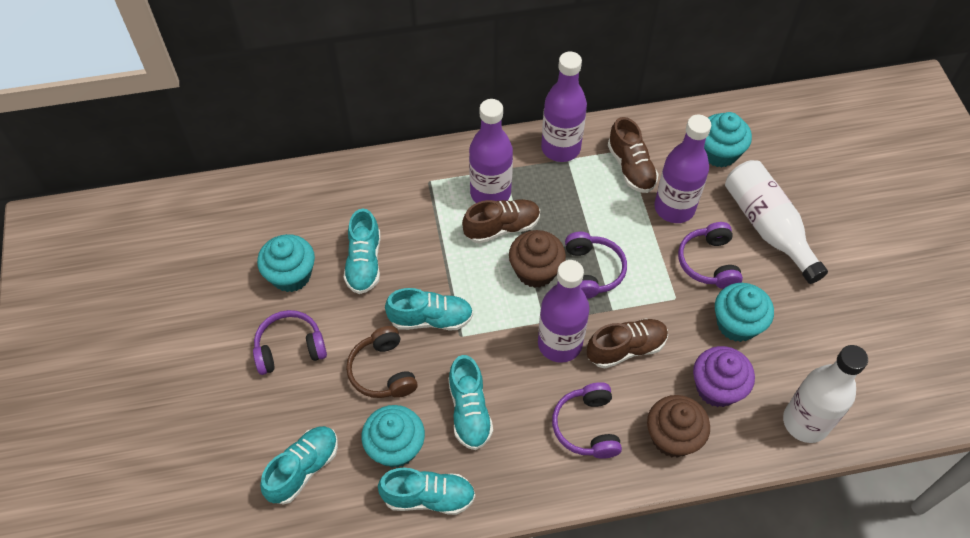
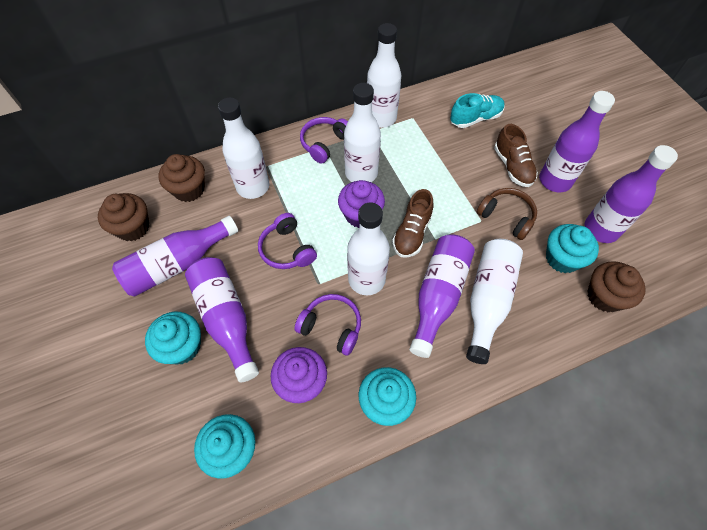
brown cupcake: [509,230,566,288] [647,395,710,458] = 2 -> [98,193,149,241] [159,154,205,202] [587,261,646,312] = 3
brown shoe: [462,199,540,244] [587,318,668,369] [608,117,659,193] = 3 -> [392,189,433,258] [494,124,538,187] = 2
purple bottle: [469,99,513,203] [538,260,589,363] [541,51,587,162] [654,115,711,223] = 4 -> [112,216,238,297] [185,257,259,383] [410,234,475,358] [539,91,615,192] [585,145,678,243] = 5
purple cupcake: [693,346,755,407] = 1 -> [271,347,327,403] [338,180,385,228] = 2
purple headphones: [253,310,327,375] [552,382,622,459] [565,232,627,299] [678,222,743,289] = 4 -> [258,213,317,269] [294,294,361,356] [300,117,348,164] = 3
turquoise shoe: [260,426,338,505] [344,209,380,294] [378,468,475,515] [385,288,473,330] [448,355,493,450] = 5 -> [450,93,505,128] = 1
white bottle: [725,160,828,284] [783,345,868,443] = 2 -> [218,98,269,199] [344,83,381,182] [347,203,390,295] [367,23,401,128] [466,239,523,364] = 5

